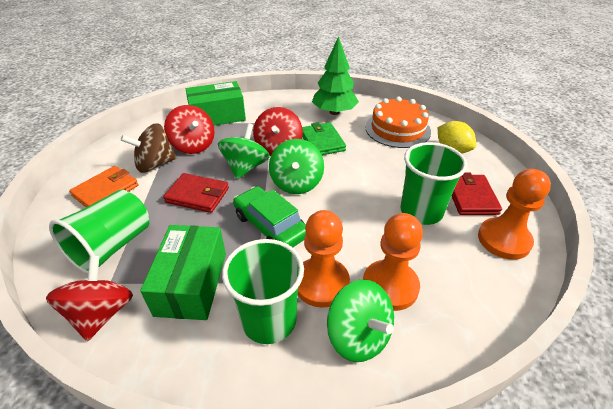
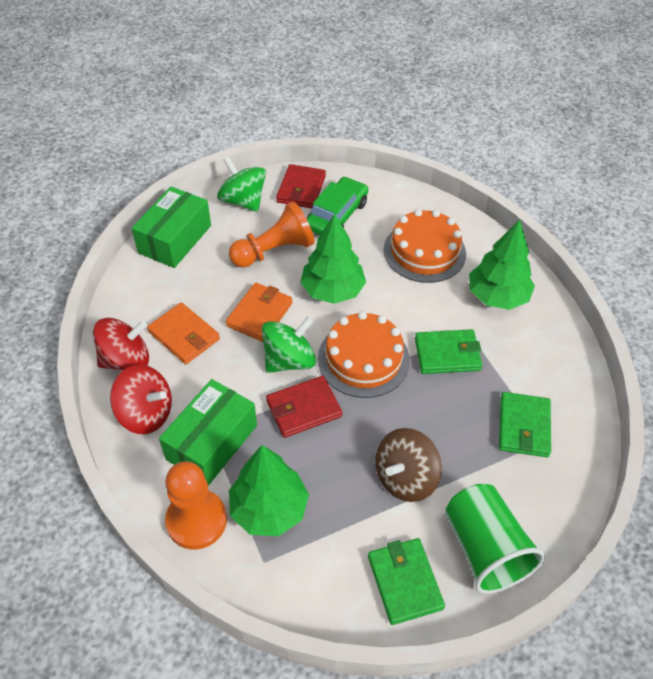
green cup: [49,190,149,274] [222,239,304,344] [400,142,467,225] = 3 -> [445,484,545,594] = 1
green spinning top: [218,123,270,179] [269,139,324,194] [327,280,394,362] = 3 -> [217,157,266,212] [262,316,316,373] = 2
green tree: [312,36,359,115] = 1 -> [229,445,309,536] [300,214,366,304] [469,220,535,310] = 3
green wallet: [302,122,346,155] = 1 -> [368,538,445,625] [415,329,482,374] [499,392,551,457] = 3
orange cake: [365,96,431,148] = 1 -> [318,311,410,398] [384,209,466,283] = 2
orange pawn: [298,210,350,308] [363,213,423,311] [478,169,551,260] = 3 -> [165,461,227,550] [229,201,315,268] = 2
orange wallet: [69,166,138,207] = 1 -> [147,302,220,364] [226,283,292,342] = 2
red spinning top: [46,256,133,341] [164,105,215,154] [253,107,303,156] = 3 -> [93,318,149,371] [110,364,172,434] = 2
yellow lemon: [438,121,476,154] = 1 -> none = 0

